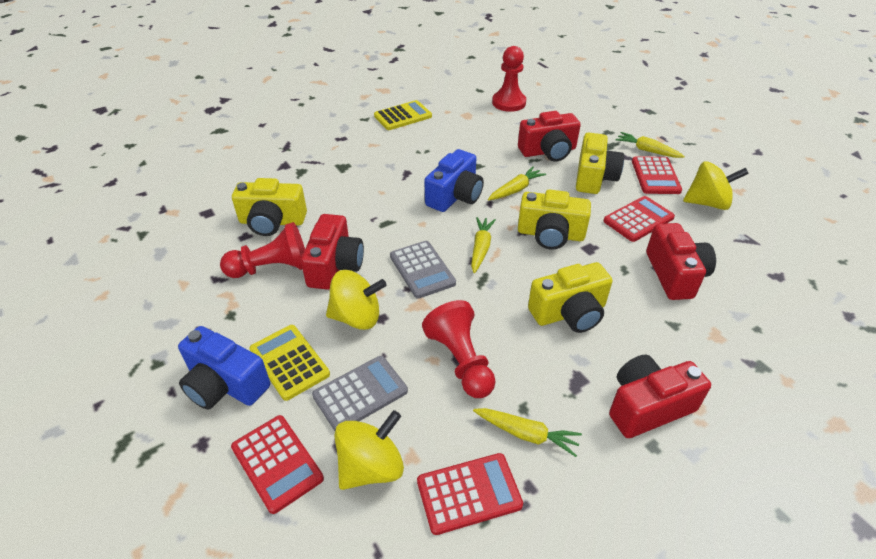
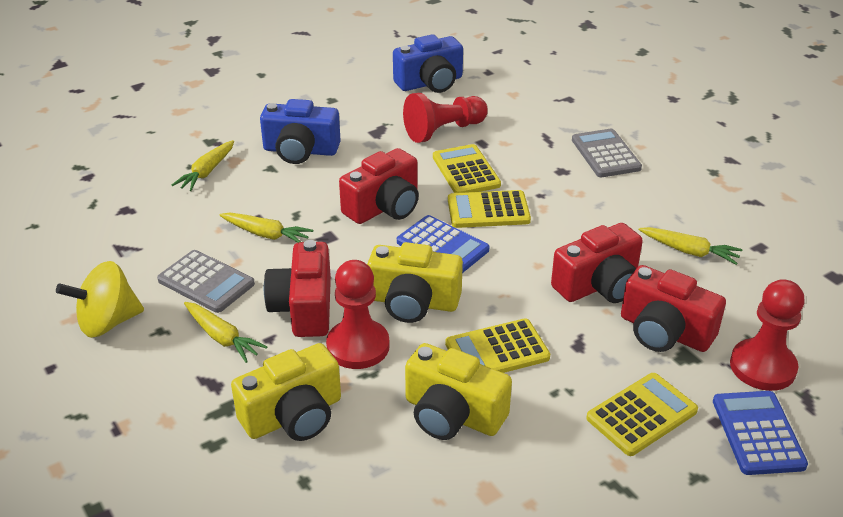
blue calculator: none = 0 -> [397,215,490,273] [713,391,808,475] = 2
red calculator: [231,415,324,514] [417,453,523,535] [604,196,675,242] [632,156,682,194] = 4 -> none = 0
yellow calculator: [249,325,330,401] [374,100,432,130] = 2 -> [433,144,501,193] [445,318,550,373] [448,190,531,228] [586,373,698,456] = 4
yellow camera: [232,178,307,236] [518,189,591,250] [528,262,612,333] [576,133,624,194] = 4 -> [231,343,341,441] [367,242,463,323] [405,343,512,440] = 3
yellow spinning top: [326,270,387,330] [335,410,404,490] [683,161,749,210] = 3 -> [56,261,144,338] = 1

